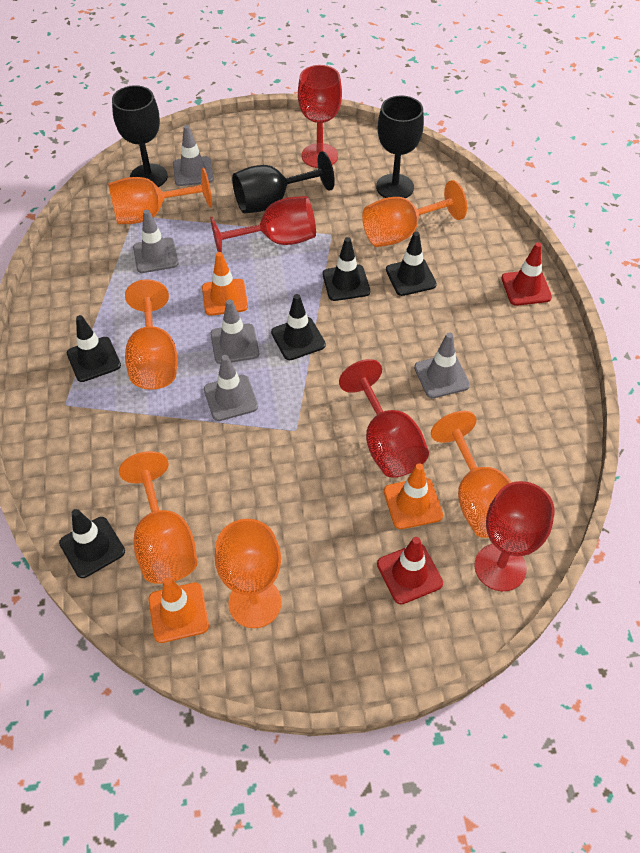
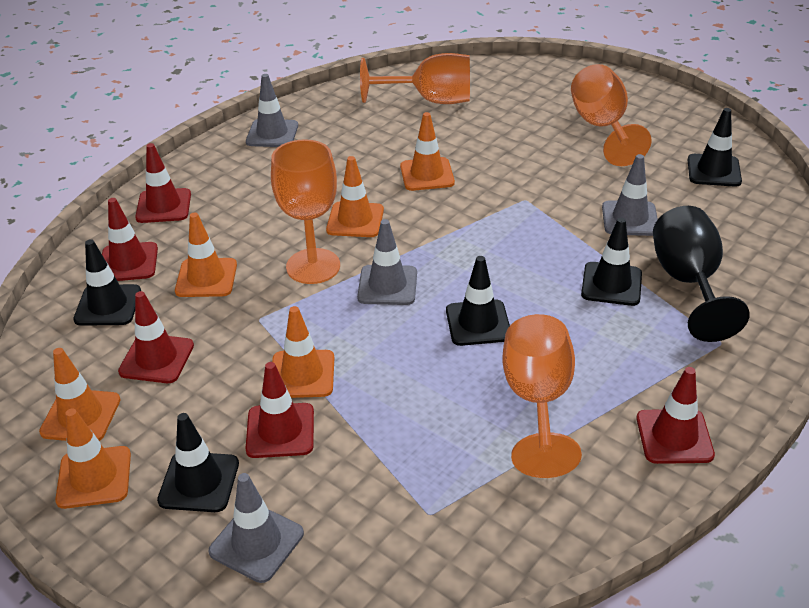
black goblet: [112,85,168,187] [232,151,335,213] [376,95,424,198] = 3 -> [653,206,750,342] = 1
grey traffic cone: [133,210,179,273] [173,125,214,186] [204,355,258,421] [210,299,259,364] [414,333,470,398] = 5 -> [209,473,304,583] [246,74,298,147] [357,219,417,305] [602,154,658,236] = 4
orange goblet: [108,168,212,224] [119,451,197,584] [125,279,178,390] [215,519,281,628] [362,180,467,247] [431,411,512,538] = 6 -> [271,139,340,284] [360,53,470,104] [502,314,582,478] [571,64,652,166] = 4
orange traffic cone: [148,577,209,643] [202,252,248,316] [384,463,443,529] = 3 -> [39,348,121,441] [55,408,131,509] [175,213,237,297] [272,306,335,398] [326,156,384,237] [400,112,455,191] = 6
red goblet: [210,196,316,252] [298,65,342,168] [339,359,429,478] [474,481,555,591] = 4 -> none = 0
red traffic cone: [377,537,443,604] [501,242,552,306] = 2 -> [102,198,158,281] [118,291,194,383] [135,143,191,223] [245,362,314,458] [637,367,715,464] = 5

